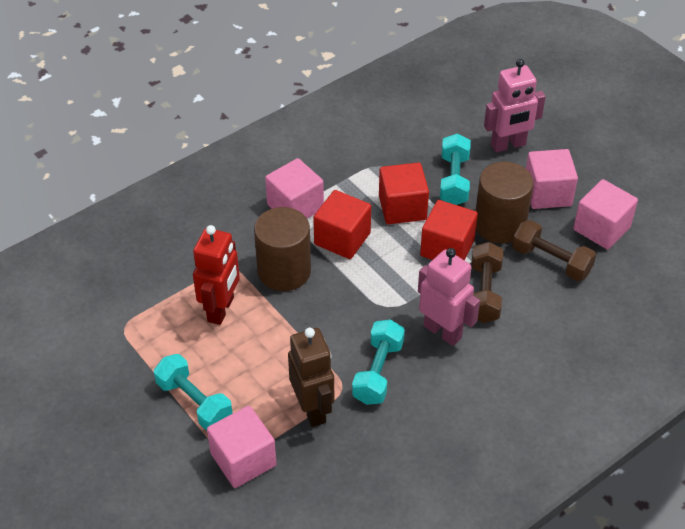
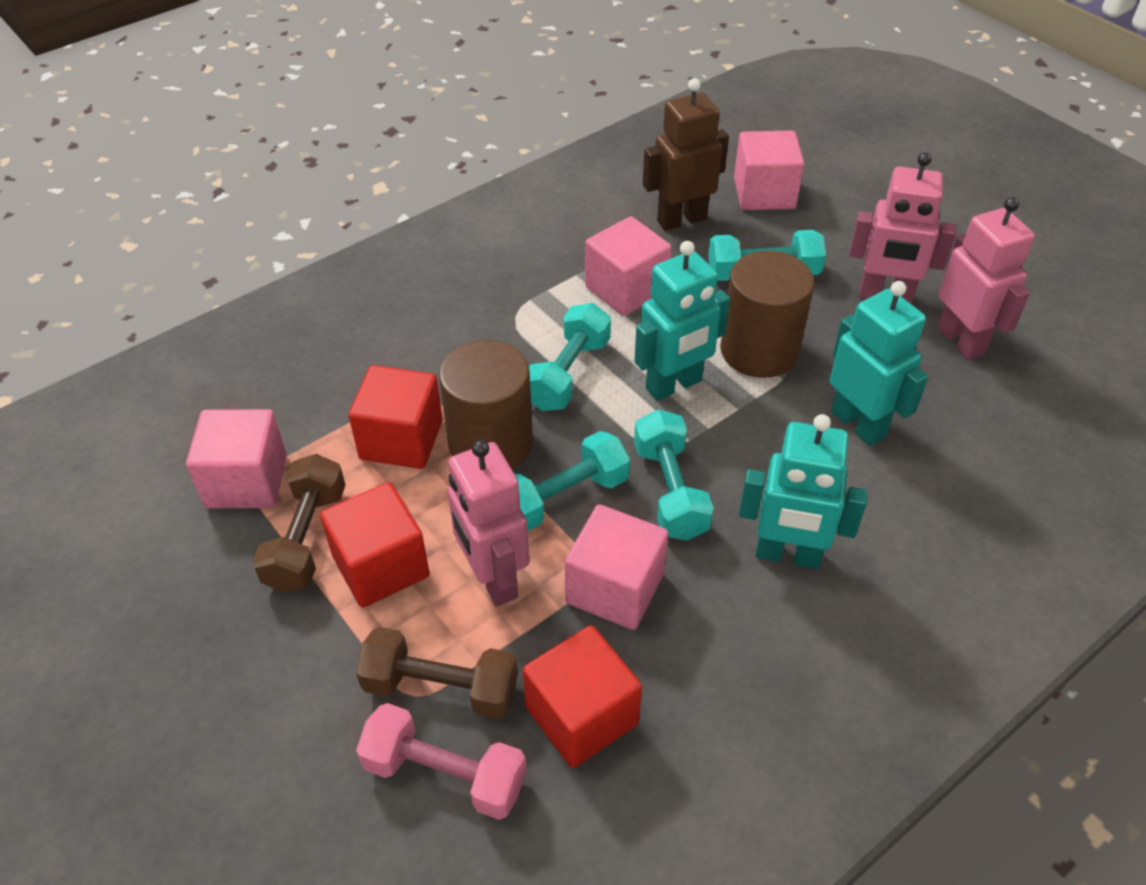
pink dumbbell: none = 0 -> [356,703,526,820] = 1
pink robot: [418,248,480,346] [484,59,546,153] = 2 -> [447,440,529,606] [849,152,956,304] [937,197,1035,361] = 3
red robot: [193,225,240,325] = 1 -> none = 0
turquoise dumbbell: [154,354,233,431] [352,319,405,405] [440,133,471,205] = 3 -> [514,431,630,531] [529,303,611,411] [634,409,714,541] [708,230,826,281] = 4
turquoise robot: none = 0 -> [634,241,730,401] [739,414,868,569] [830,281,928,446] = 3

